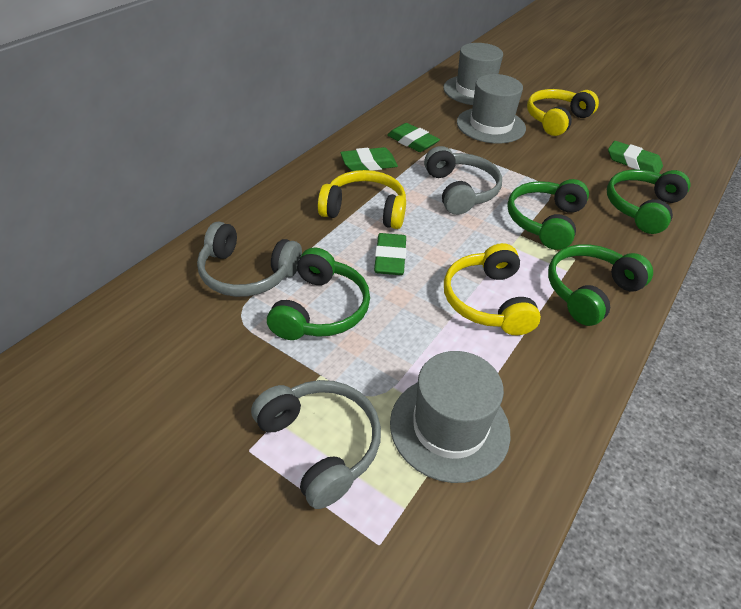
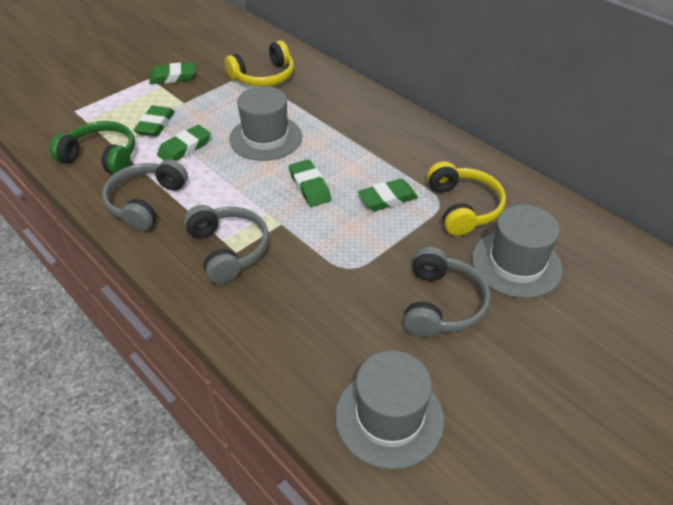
green eraser: [340,147,398,171] [374,233,406,275] [387,123,440,152] [608,141,663,173] = 4 -> [133,106,175,136] [149,62,195,84] [157,125,211,161] [289,160,331,207] [358,179,418,211] = 5
green headphones: [267,247,370,340] [507,179,589,250] [548,244,653,326] [607,169,690,234] = 4 -> [50,121,135,174] = 1
yellow headphones: [318,170,406,229] [444,243,541,335] [527,89,599,136] = 3 -> [225,41,294,86] [427,161,506,236] = 2

